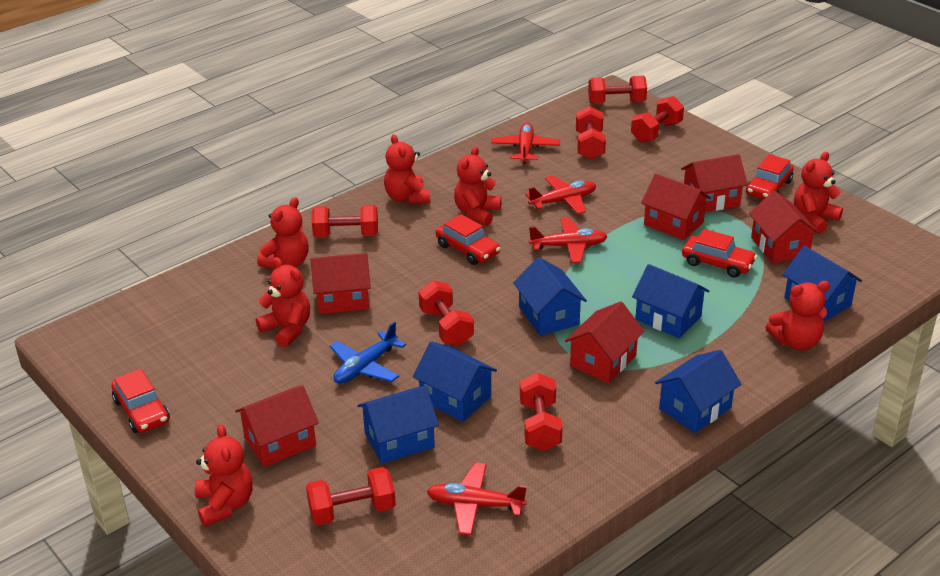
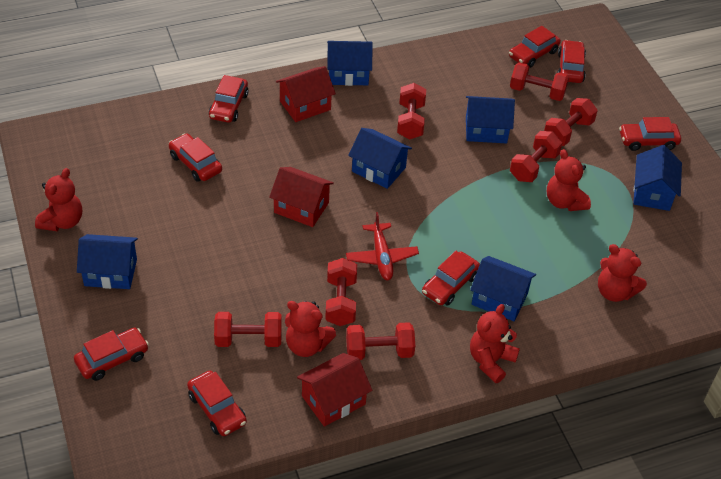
blue plane: [330,321,406,384] = 1 -> none = 0
red car: [111,369,170,433] [436,214,501,265] [682,229,757,278] [746,154,794,200] = 4 -> [74,328,149,381] [169,133,222,182] [187,370,247,436] [209,75,249,123] [422,251,480,306] [509,26,561,68] [557,40,586,83] [619,117,681,151] = 8
red house: [235,385,319,467] [310,253,371,314] [565,302,645,383] [641,174,711,240] [681,154,748,212] [749,191,820,263] = 6 -> [269,167,334,227] [276,66,336,122] [297,353,372,427] = 3
red plane: [427,462,527,535] [491,122,560,163] [525,175,596,214] [529,218,608,263] = 4 -> [346,212,419,280] = 1
red teddy bear: [195,424,253,527] [256,257,310,347] [257,197,309,269] [384,134,430,205] [454,146,501,226] [766,281,830,350] [794,152,843,233] = 7 -> [35,168,82,231] [285,301,336,357] [470,304,520,383] [547,149,591,211] [598,244,647,302] = 5

